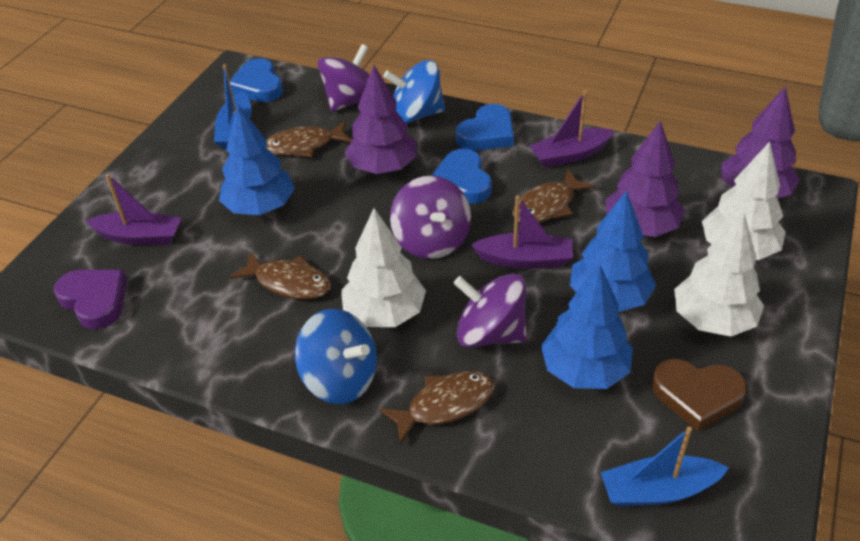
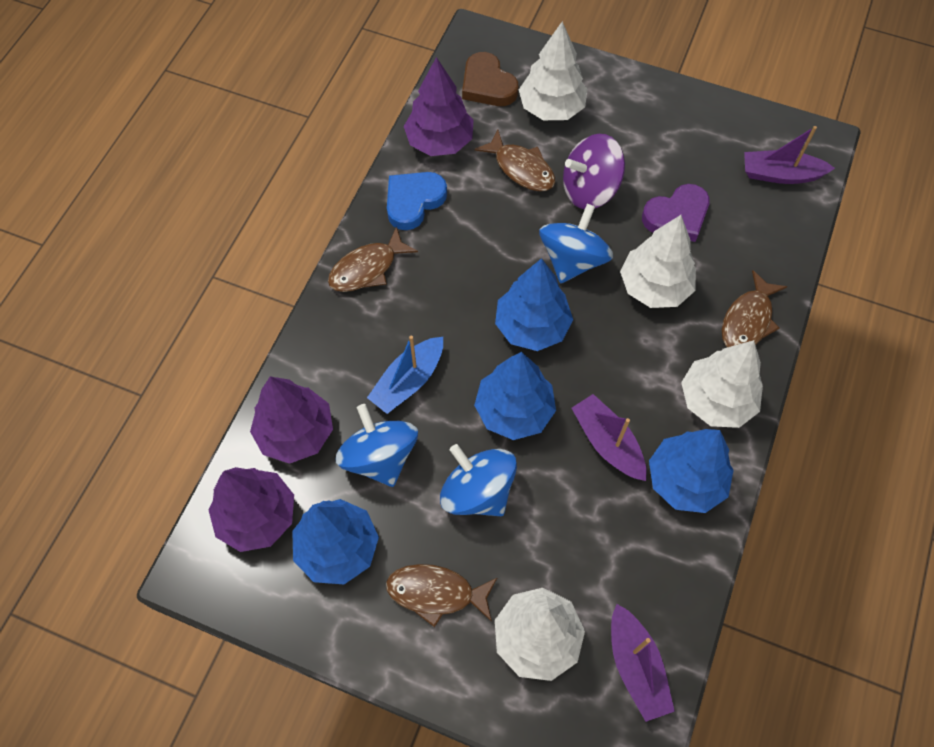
blue boat: [214,64,252,149] [600,427,729,507] = 2 -> [367,335,443,414] = 1
blue heart: [230,58,283,102] [431,149,492,204] [456,104,514,151] = 3 -> [387,172,447,230] = 1
blue spinning top: [295,309,377,404] [383,60,445,124] = 2 -> [335,404,418,487] [440,444,517,516] [539,204,613,283] = 3
blue tree: [219,103,295,215] [541,265,633,389] [570,190,656,312] = 3 -> [292,499,379,584] [474,352,556,440] [495,258,573,351] [649,429,734,513] = 4
purple spinning top: [317,44,370,112] [390,176,471,259] [454,273,527,348] = 3 -> [563,134,625,209] = 1
white tree: [341,208,426,327] [674,213,764,336] [702,142,786,260] = 3 -> [495,588,585,681] [519,21,587,120] [620,215,696,308] [681,340,763,428] = 4

